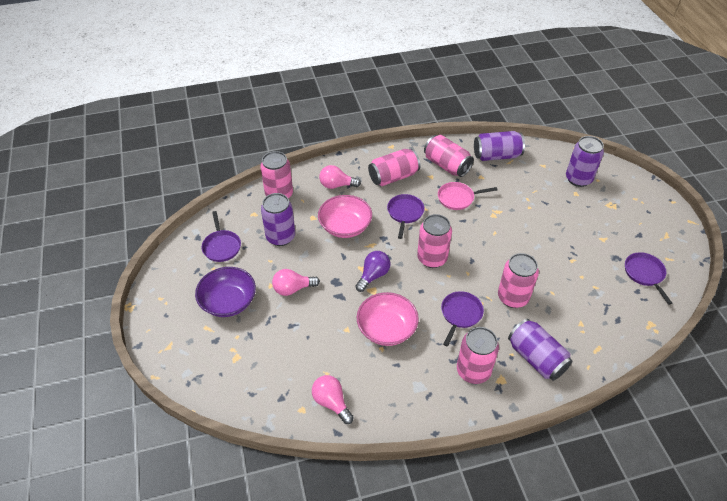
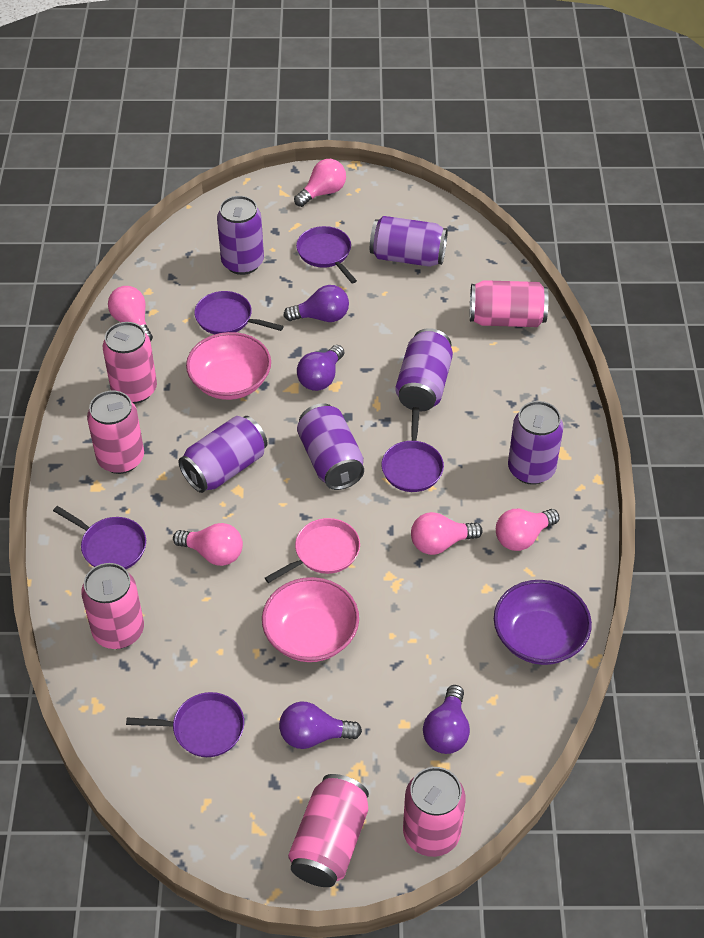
pink light bulb: [272,269,320,296] [312,375,354,424] [319,165,361,189] = 3 -> [108,286,153,341] [173,523,243,566] [294,159,346,207] [411,512,482,555] [496,509,560,551] = 5
purple can: [261,193,295,246] [474,131,525,161] [508,319,572,381] [566,136,604,187] = 4 -> [178,416,267,493] [217,196,264,275] [297,403,364,490] [370,216,448,267] [395,328,453,411] [508,401,564,485] = 6
purple light bulb: [355,251,390,292] = 1 -> [279,702,362,749] [283,285,349,322] [297,345,344,391] [423,685,470,754] = 4
purple pan: [202,211,241,262] [387,194,424,239] [441,291,484,347] [625,252,672,305] = 4 -> [53,506,146,569] [126,692,244,757] [194,291,284,334] [296,226,357,284] [381,407,444,492] = 5

